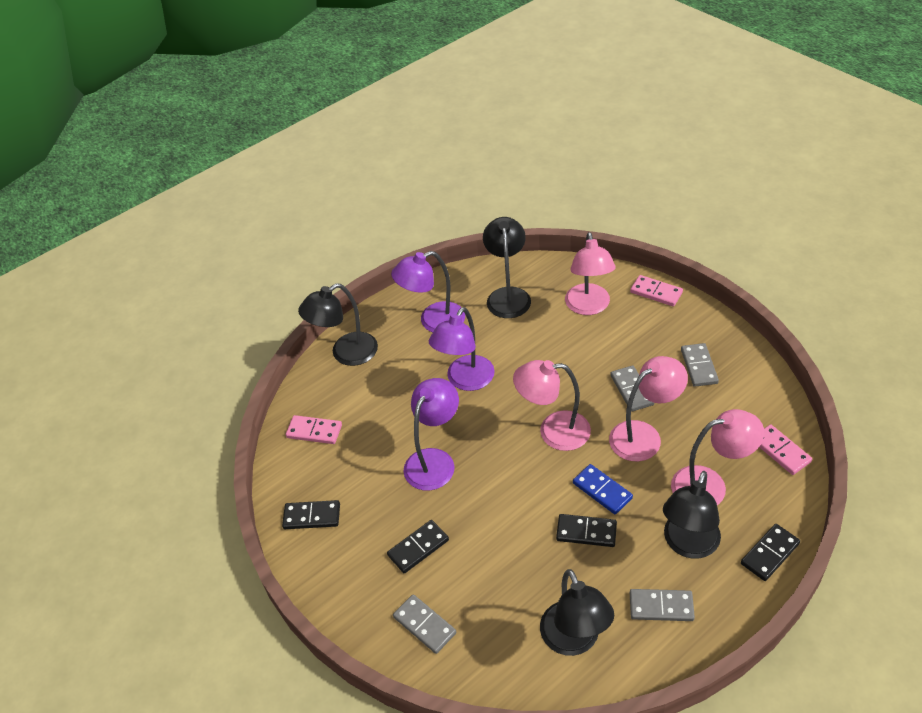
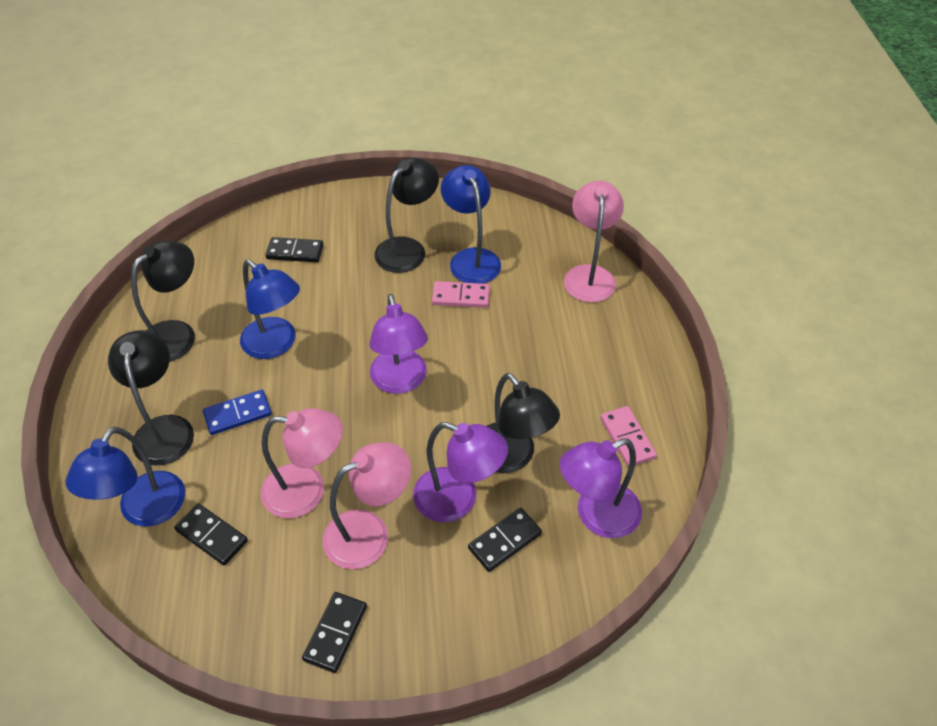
blue lamp: none = 0 -> [65,427,185,527] [240,259,300,359] [441,165,501,284] = 3
grey domino: [393,594,456,654] [610,365,654,412] [630,589,695,621] [681,343,719,387] = 4 -> none = 0
pink domino: [286,415,342,444] [630,275,683,307] [759,424,812,475] = 3 -> [432,281,490,308] [600,406,657,467] = 2
pink lamp: [513,360,591,451] [565,232,616,315] [609,356,688,461] [671,409,764,505] = 4 -> [261,408,343,518] [323,442,411,569] [564,181,624,302] = 3

